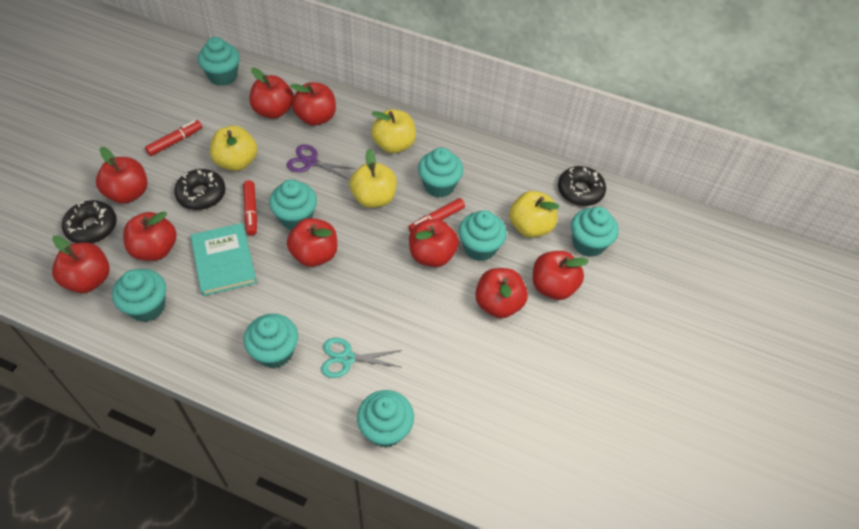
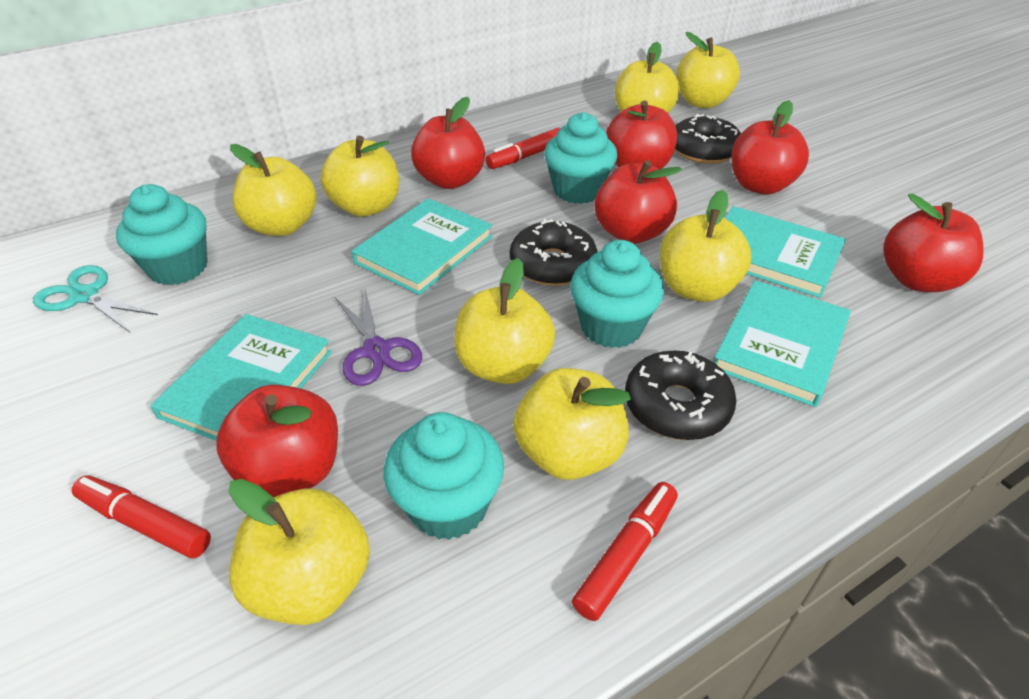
red apple: [52,236,110,293] [96,147,148,204] [123,211,177,261] [250,68,294,119] [287,218,337,267] [290,82,336,126] [409,219,459,267] [475,268,528,318] [533,251,589,300] = 9 -> [216,385,338,497] [411,97,485,189] [595,160,682,244] [606,100,677,169] [731,100,809,195] [883,194,983,292] = 6
turquoise book: [191,223,257,296] = 1 -> [150,314,332,440] [351,198,493,295] [714,280,851,407] [725,206,846,298] = 4
turquoise cupcake: [112,269,166,322] [198,37,240,86] [244,314,298,368] [269,179,317,230] [357,390,414,448] [418,148,463,198] [459,210,507,261] [571,207,618,257] = 8 -> [116,184,207,285] [384,412,504,540] [544,112,617,204] [570,240,664,348] = 4
yellow apple: [210,126,257,171] [349,149,397,208] [371,109,416,154] [509,191,559,238] = 4 -> [229,479,370,625] [230,144,317,236] [321,136,399,217] [455,258,555,384] [513,368,631,480] [615,42,680,114] [660,190,751,302] [676,32,740,108] = 8

